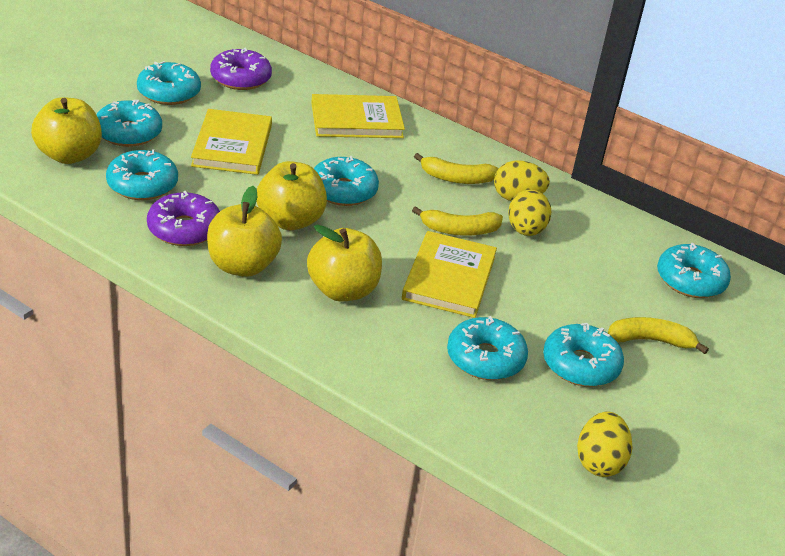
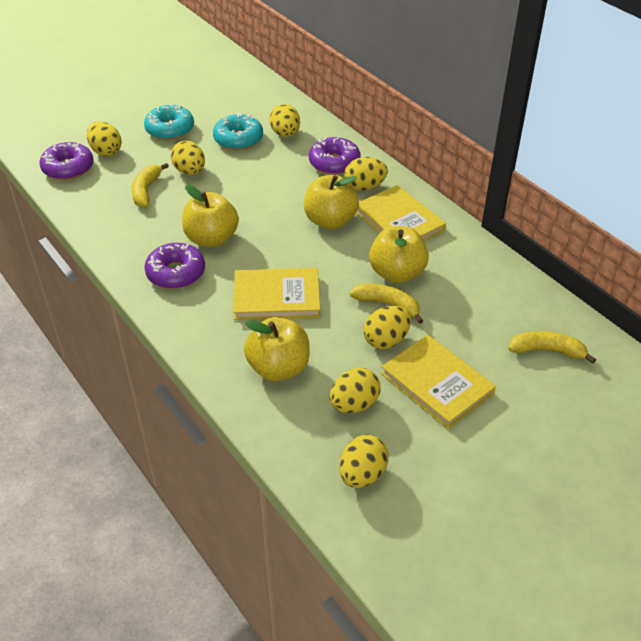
purple donut: [147,191,220,246] [210,48,272,90] = 2 -> [39,142,94,180] [145,243,205,289] [309,137,361,175] = 3
turquoise donut: [97,100,162,147] [106,150,178,200] [137,61,201,105] [314,156,379,206] [447,316,528,380] [543,323,624,387] [657,243,731,298] = 7 -> [144,105,194,140] [213,113,263,150] = 2
yellow egg: [494,161,550,201] [508,190,551,236] [577,411,632,477] = 3 -> [87,121,121,156] [171,141,205,175] [269,104,300,137] [330,368,380,413] [339,435,389,488] [344,157,388,191] [363,306,411,349] = 7

